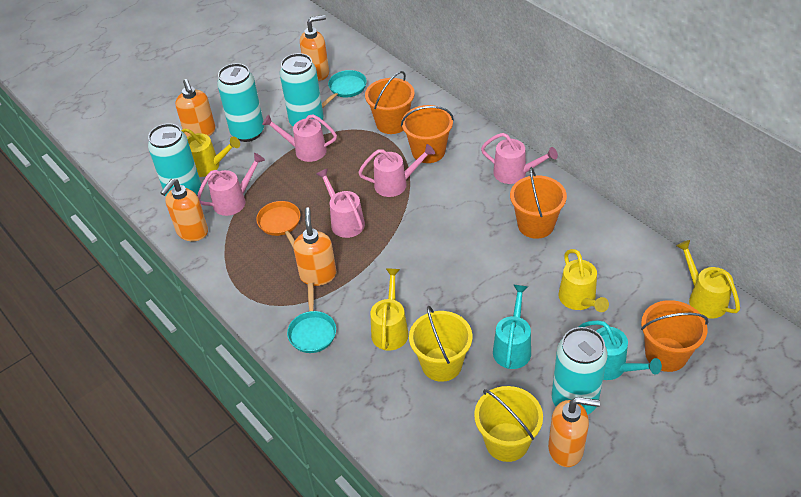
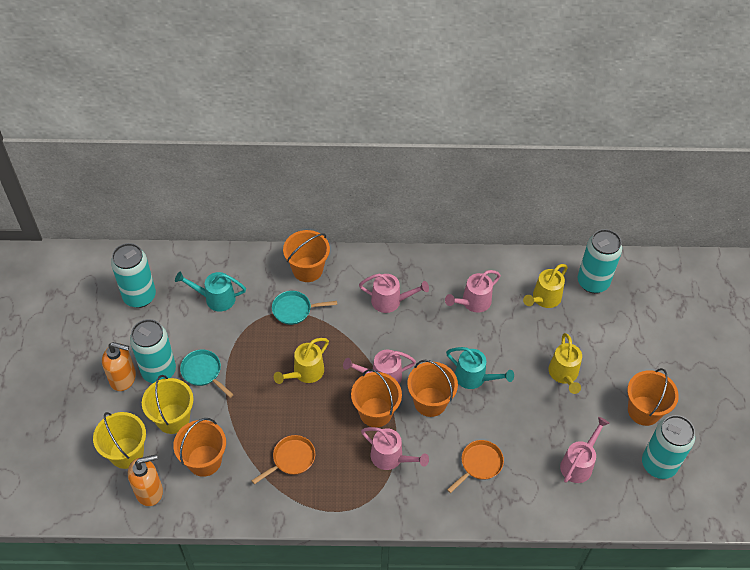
orange bucket: [365,71,415,134] [401,105,454,163] [510,167,567,239] [641,300,709,372] = 4 -> [173,418,226,477] [283,230,330,282] [351,369,402,427] [407,360,458,417] [627,368,679,426] = 5
orange pan: [256,201,300,247] = 1 -> [251,435,315,484] [447,440,504,493] = 2
orange soap dispenser: [160,179,208,241] [175,79,216,137] [293,208,336,286] [300,15,329,81] [548,397,600,467] = 5 -> [102,342,136,391] [128,454,163,506] = 2
yellow watering can: [181,128,240,177] [370,268,408,350] [558,249,609,312] [676,240,740,318] = 4 -> [274,338,329,384] [523,264,568,308] [549,333,582,394] = 3

